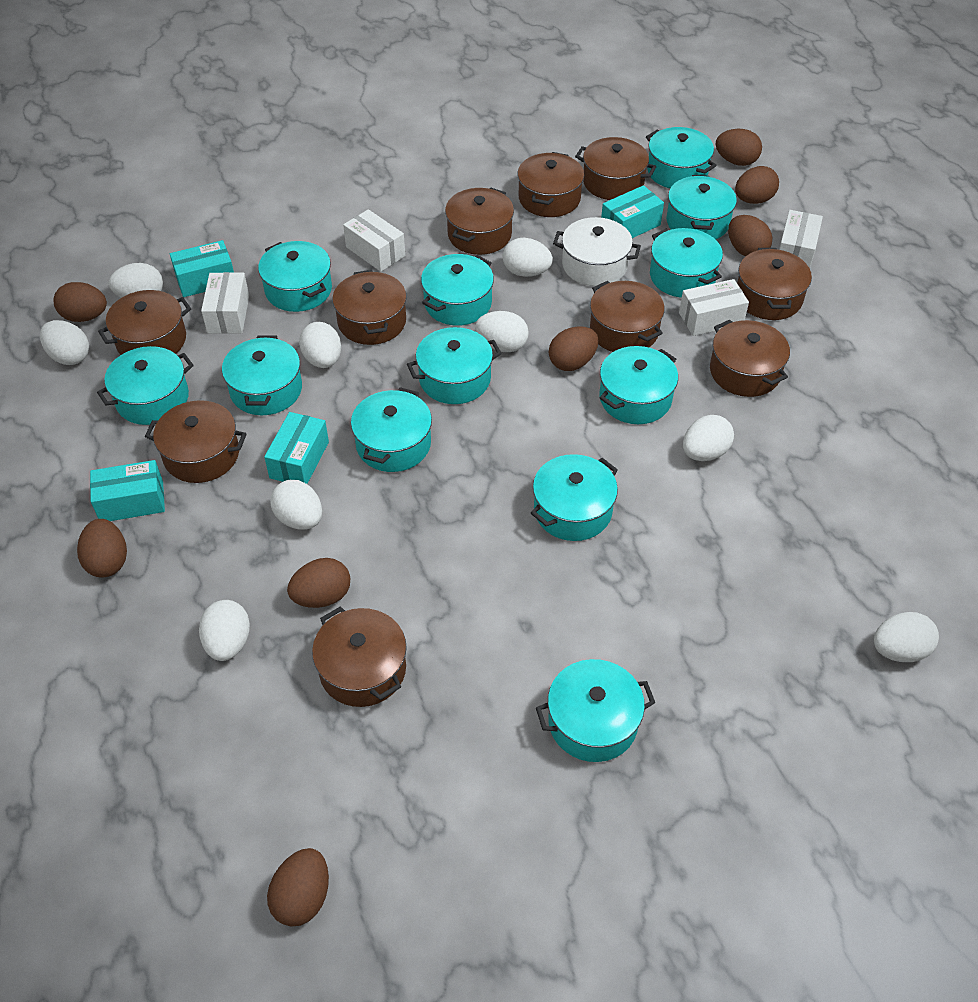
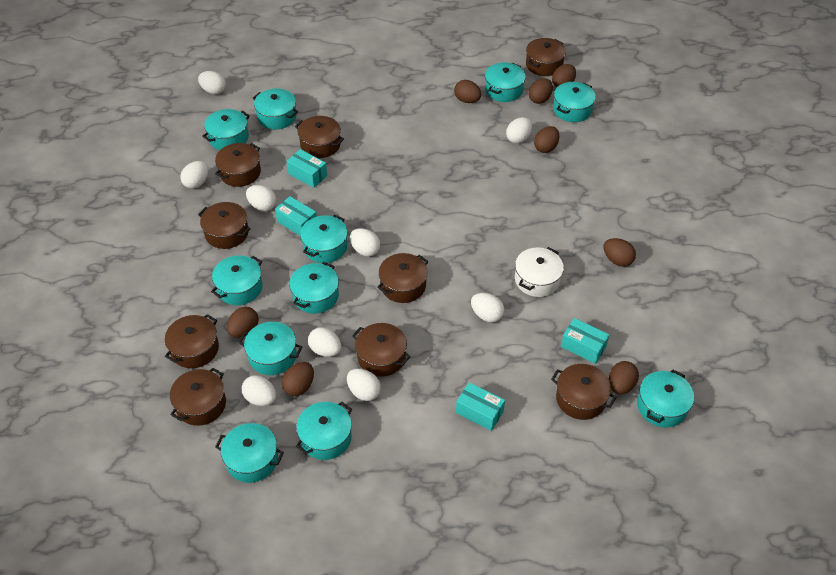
brown pot: [98,290,191,355] [145,400,247,483] [312,607,407,707] [332,270,407,345] [445,187,514,255] [517,152,584,217] [575,137,656,200] [590,281,665,352] [710,320,790,397] [737,248,812,320] = 10 -> [165,314,219,368] [170,368,226,426] [198,202,251,249] [215,143,261,187] [295,116,344,158] [352,323,411,377] [377,253,428,303] [526,38,566,76] [551,364,616,420] = 9
turquoise pot: [97,346,194,425] [222,336,302,415] [258,241,332,312] [351,387,432,472] [407,327,502,404] [421,254,494,326] [531,454,618,541] [536,659,655,762] [599,346,678,424] [646,127,717,188] [650,228,723,298] [666,175,737,239] = 12 -> [202,109,250,150] [211,255,263,305] [215,423,284,483] [239,322,302,375] [253,88,298,129] [289,262,339,314] [296,402,352,460] [300,214,348,263] [485,62,526,102] [553,82,596,122] [637,369,694,427] = 11
white box: [201,272,249,334] [343,209,405,272] [679,279,749,336] [779,210,823,268] = 4 -> none = 0

